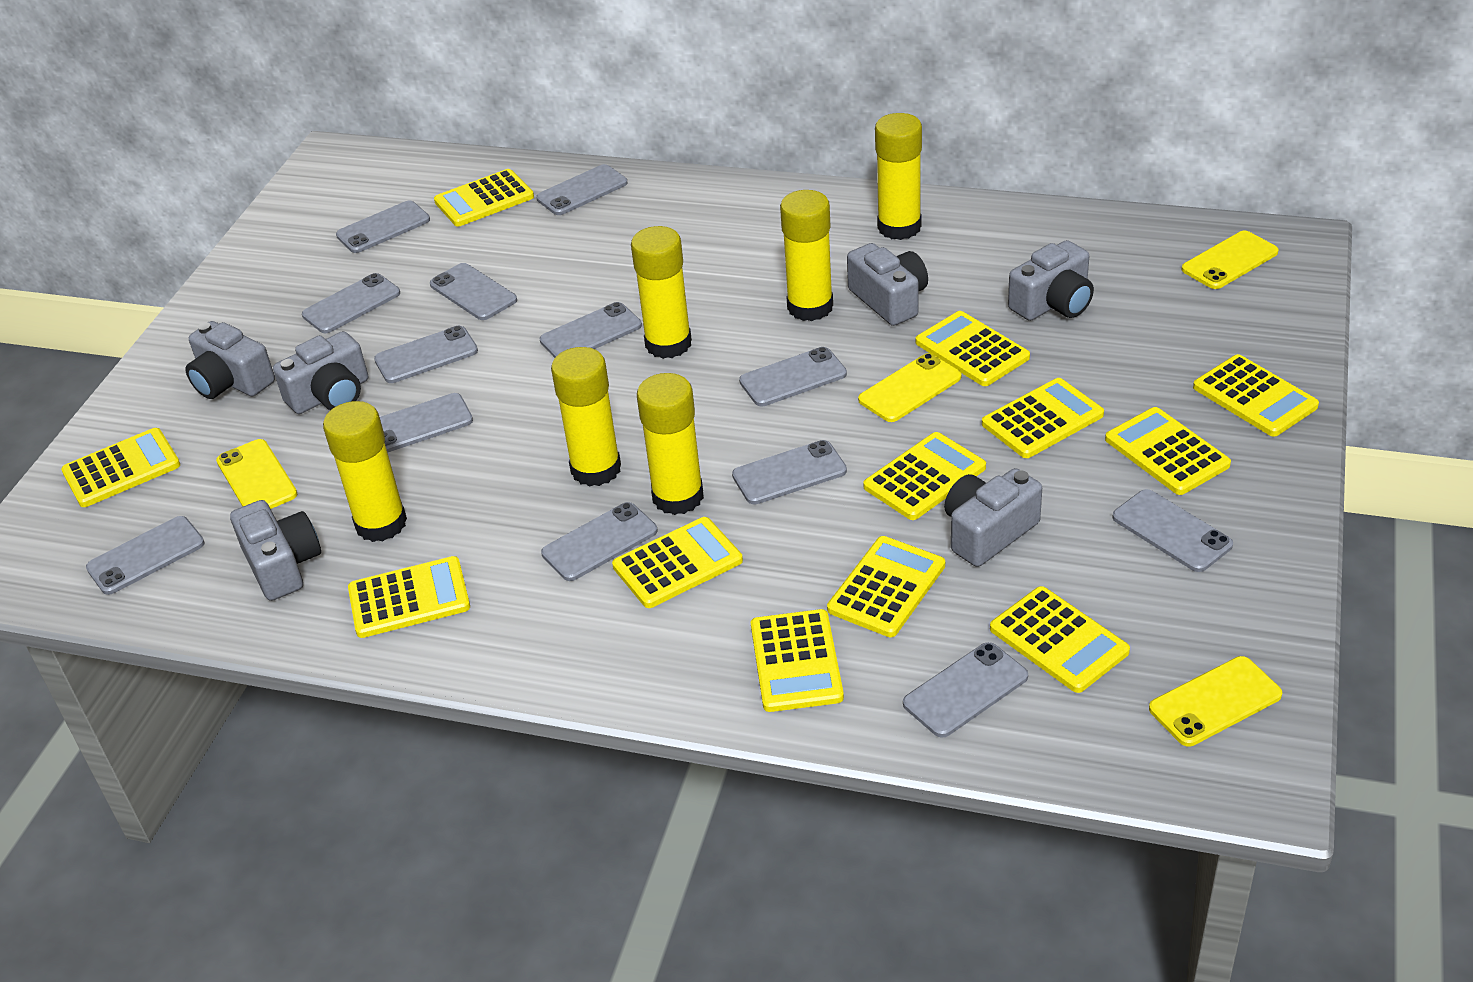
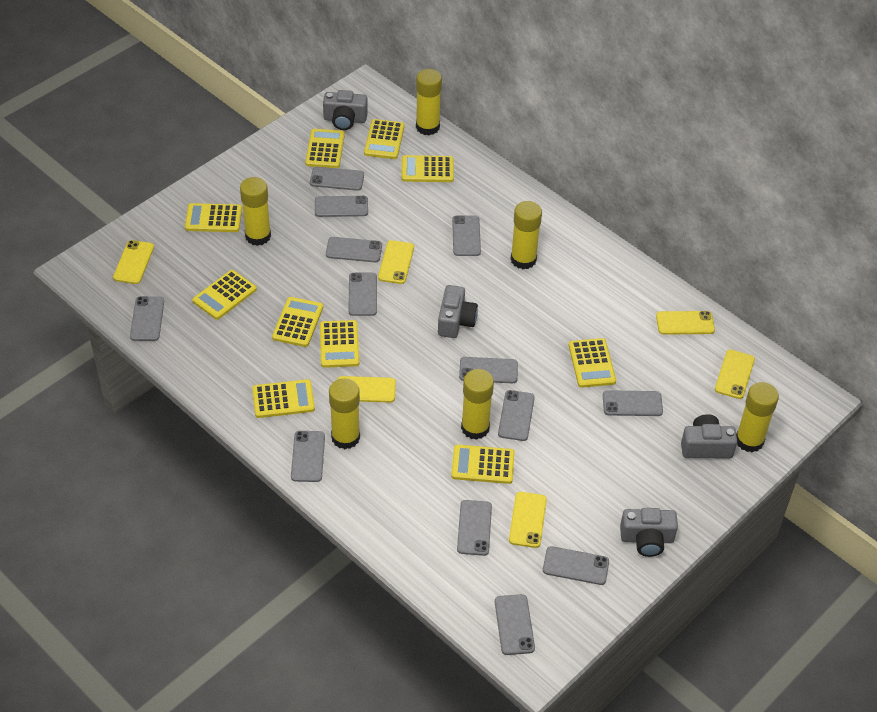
grey camera: [185,321,275,399] [230,500,321,601] [273,331,368,414] [847,243,928,326] [944,468,1042,567] [1008,240,1094,321] = 6 -> [323,90,368,130] [438,285,478,338] [620,508,678,557] [681,414,737,458] = 4
yellow calculator: [61,428,180,507] [348,556,470,638] [434,169,534,227] [612,517,743,608] [751,609,844,712] [827,536,945,637] [863,432,986,520] [916,311,1030,386] [982,378,1104,458] [990,586,1130,693] [1105,407,1231,495] [1193,354,1319,437] = 12 -> [185,203,242,232] [192,270,257,320] [252,379,315,418] [272,297,323,347] [305,129,345,168] [320,320,359,368] [364,119,405,159] [401,155,454,182] [451,444,515,484] [569,338,616,388] = 10
yellow phone: [216,439,297,509] [858,353,961,422] [1149,656,1282,747] [1182,230,1279,289] = 4 -> [113,240,154,284] [337,376,396,403] [378,240,414,284] [509,492,547,548] [656,311,715,335] [715,350,755,399] = 6

